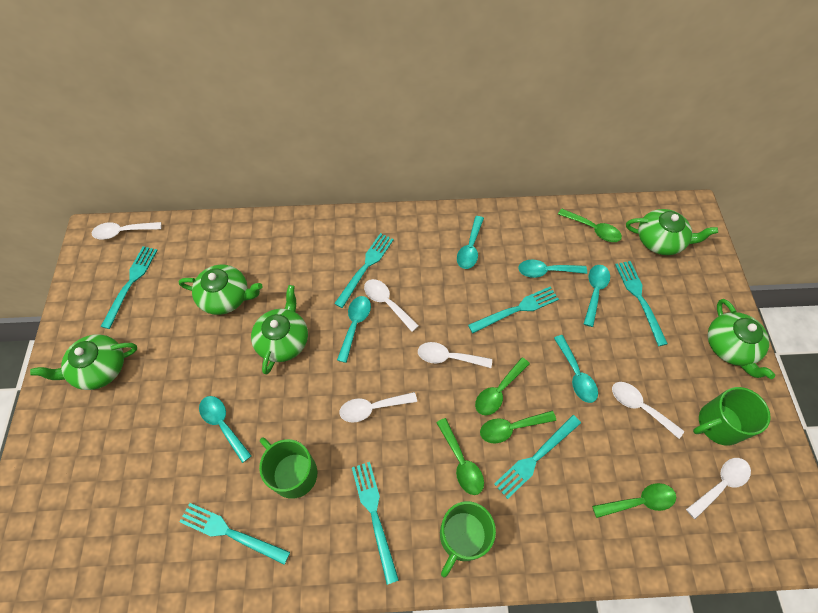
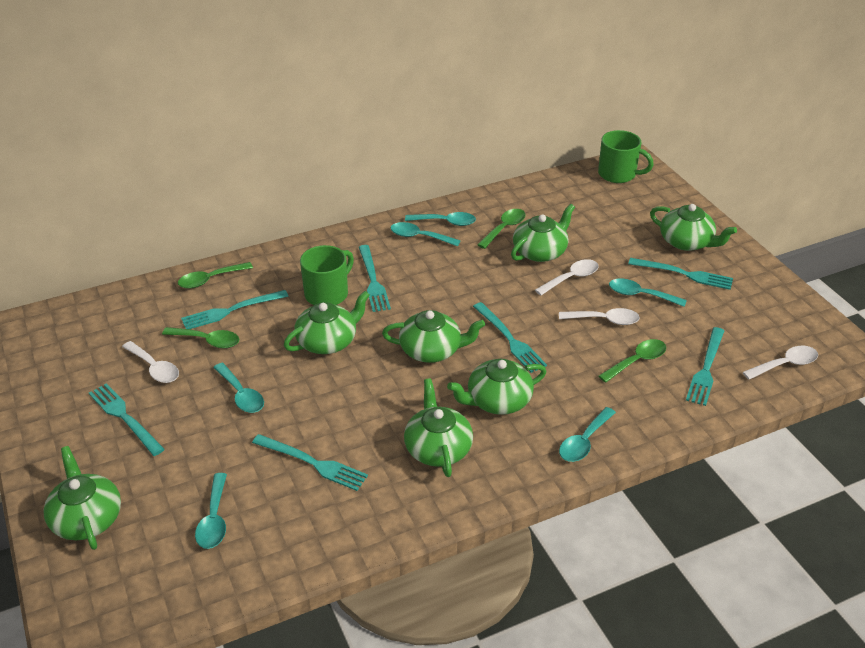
green mug: [259,437,317,499] [440,501,496,577] [693,387,771,445] = 3 -> [300,245,354,305] [598,130,654,183] = 2
green spoon: [436,418,484,495] [475,357,530,415] [480,411,556,444] [558,208,622,242] [592,483,676,518] = 5 -> [162,327,240,348] [178,262,253,289] [478,209,526,249] [599,339,666,383] = 4
green teapot: [30,334,137,390] [178,265,263,315] [251,285,308,374] [626,209,718,255] [708,299,775,379] = 5 -> [43,446,121,550] [284,291,370,354] [382,310,485,363] [404,378,473,477] [447,359,546,415] [511,204,575,262] [650,204,737,251] = 7
white spoon: [92,222,162,240] [340,392,417,423] [364,279,419,332] [418,342,492,368] [612,382,684,439] [686,458,751,519] = 6 -> [122,341,179,383] [535,259,599,295] [559,308,640,325] [743,346,818,380] = 4

